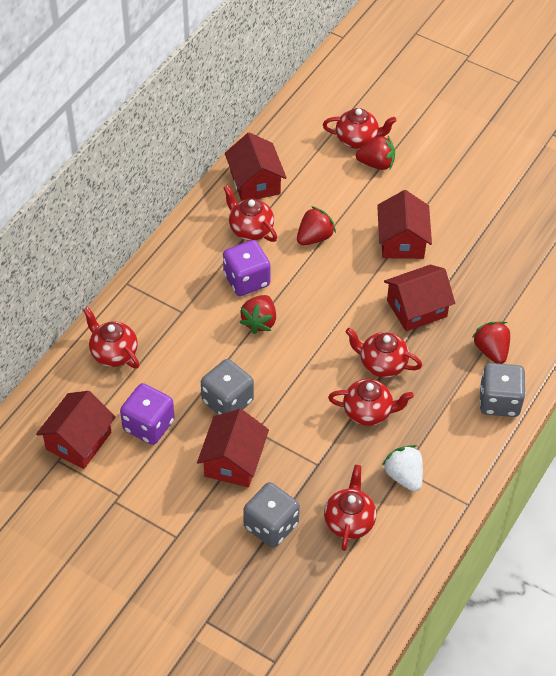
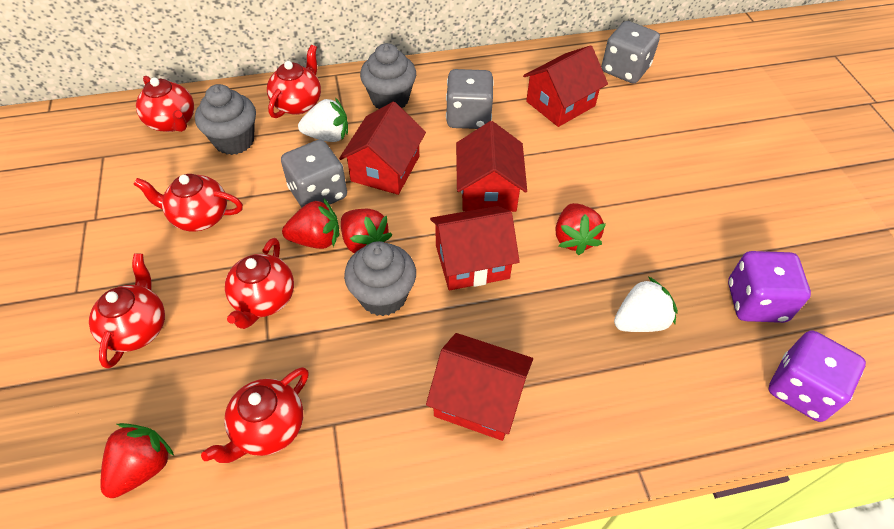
grey cupcake: none = 0 -> [195,84,256,155] [344,241,416,316] [360,43,416,109] = 3
white strawberry: [382,445,423,491] = 1 -> [298,97,348,142] [614,276,678,332] = 2

